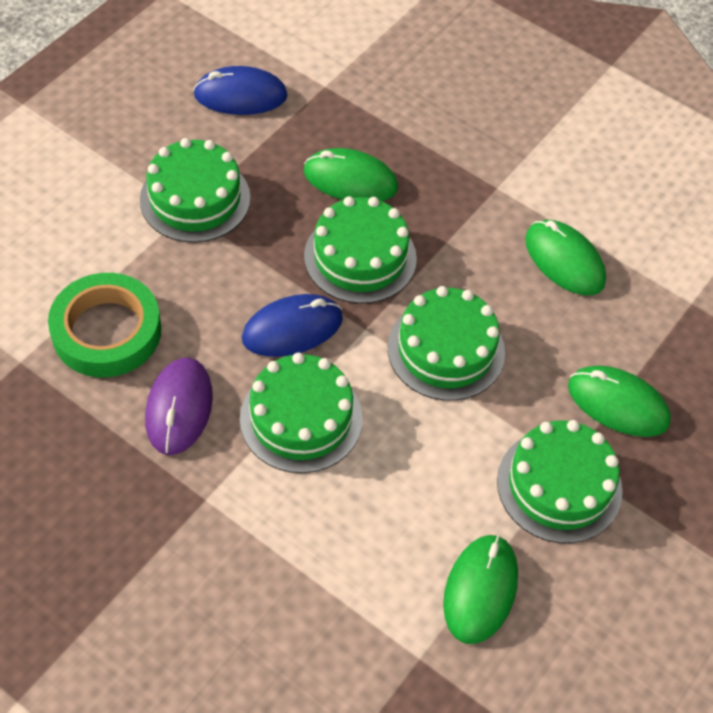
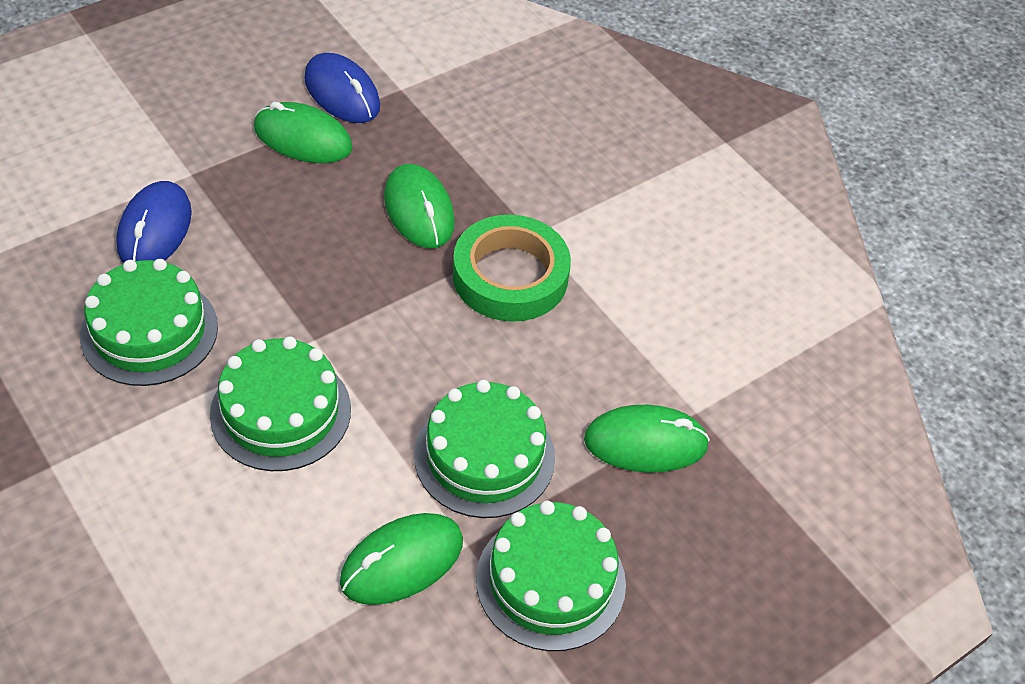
green cake: [140,138,251,243] [240,353,363,473] [304,196,417,304] [387,286,505,401] [497,420,623,543] = 5 -> [80,259,218,386] [210,336,351,471] [414,380,555,518] [476,500,626,651] = 4
purple mouse: [145,358,213,455] = 1 -> none = 0

